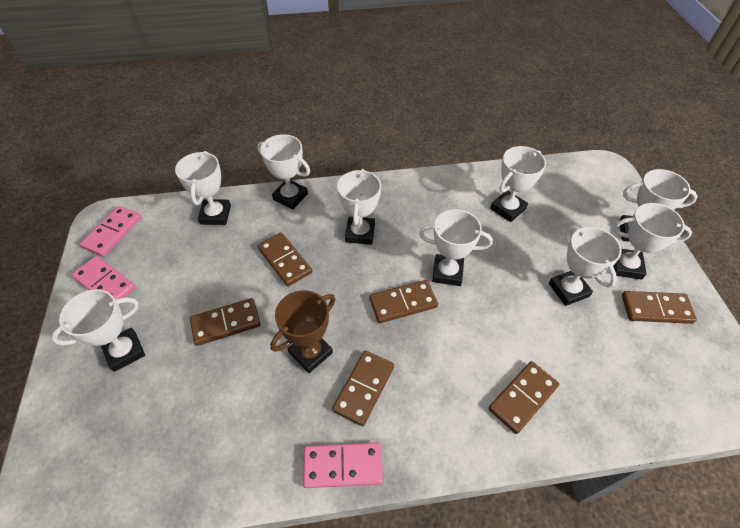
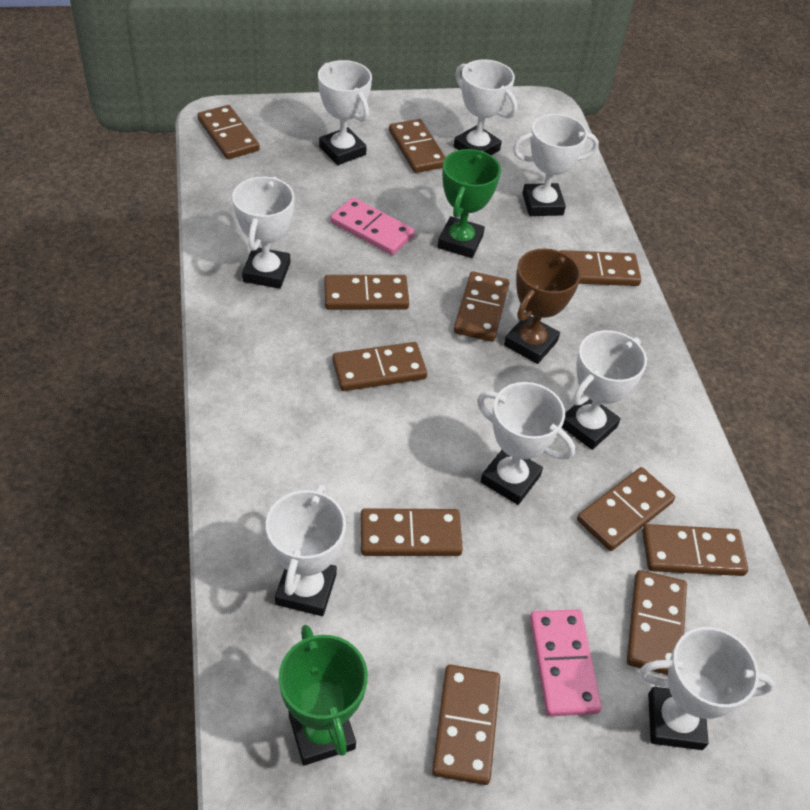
brown domino: [190,298,261,346] [257,232,312,286] [332,350,394,426] [369,280,438,323] [488,361,559,434] [622,291,697,324] = 6 -> [197,105,260,159] [324,275,409,310] [332,342,427,391] [361,508,463,556] [389,119,446,173] [432,665,500,785] [454,271,510,342] [560,250,641,286] [577,467,675,551] [627,570,687,675] [642,524,748,576] = 11
green trophy: none = 0 -> [279,625,368,765] [438,149,501,258] = 2
pink domino: [72,256,136,300] [80,206,142,257] [303,442,383,488] = 3 -> [330,197,415,255] [530,609,602,716] = 2
white trophy: [51,289,145,372] [175,151,231,225] [258,134,310,209] [337,169,381,245] [419,209,493,286] [490,146,546,222] [549,226,622,306] [613,203,692,280] [619,169,698,242] = 9 -> [232,176,294,289] [266,485,346,616] [318,60,372,165] [454,59,517,155] [477,382,575,505] [513,114,599,216] [562,330,647,450] [640,627,775,750] = 8

